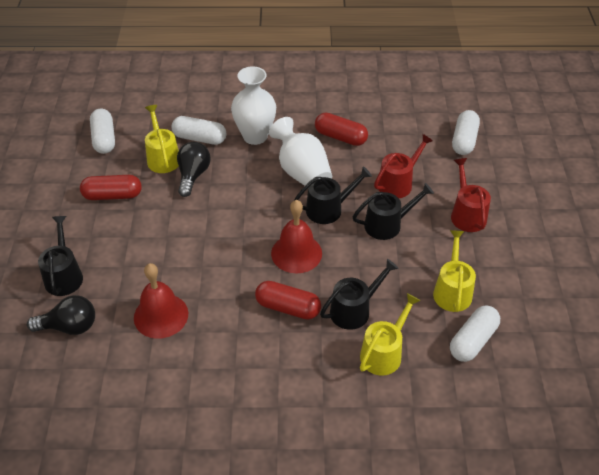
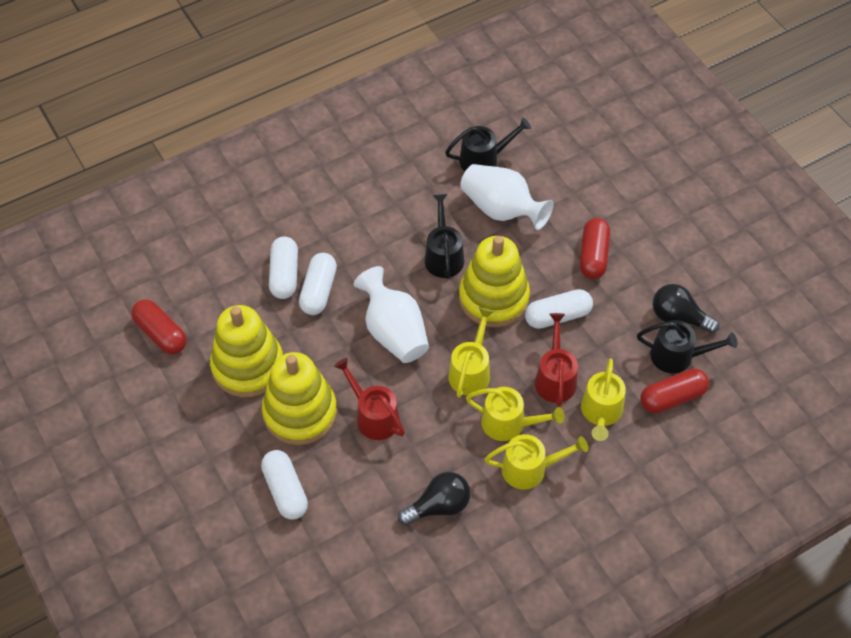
black watering can: [38,216,83,296] [295,166,372,224] [320,259,399,330] [353,183,434,240] = 4 -> [425,194,464,279] [445,117,531,171] [637,320,737,373] = 3
red bell: [134,263,188,339] [271,200,322,273] = 2 -> none = 0
yellow stacking toy: none = 0 -> [210,305,283,397] [262,352,337,445] [459,236,530,327] = 3
yellow watering can: [145,105,179,173] [360,293,421,376] [433,230,476,312] = 3 -> [448,307,494,398] [466,387,564,441] [484,434,588,489] [581,358,626,441] = 4

